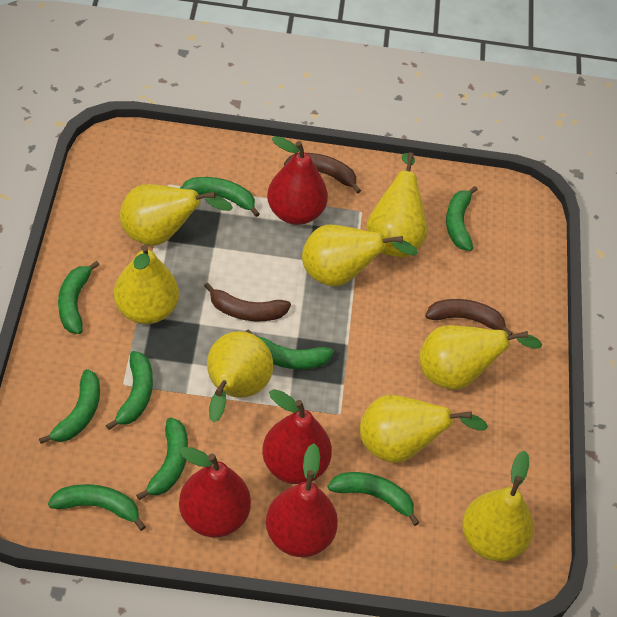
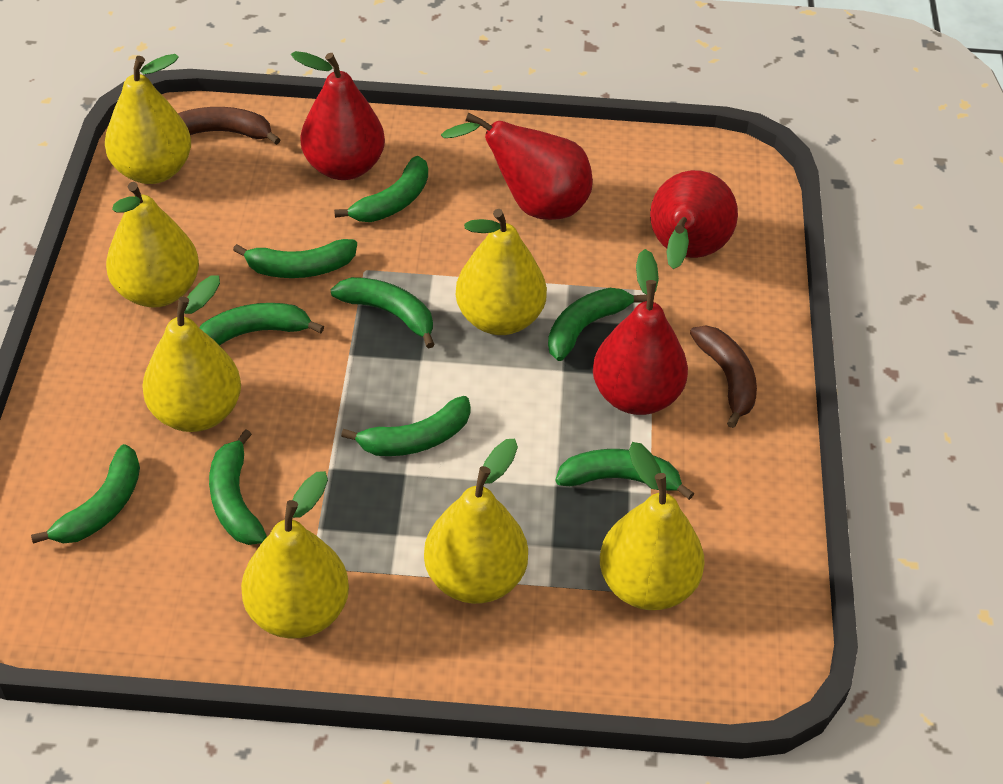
brown banana: [204,283,291,321] [284,153,361,194] [425,299,513,336] = 3 -> [178,107,281,145] [690,326,757,428] = 2
yellow pear: [114,244,179,324] [120,184,233,246] [207,331,273,423] [302,225,418,287] [360,395,488,463] [366,152,427,258] [419,325,543,390] [462,451,534,561] = 8 -> [105,54,191,184] [106,182,199,308] [142,275,241,432] [241,471,349,639] [424,439,528,604] [456,209,547,335] [600,442,705,610] = 7

